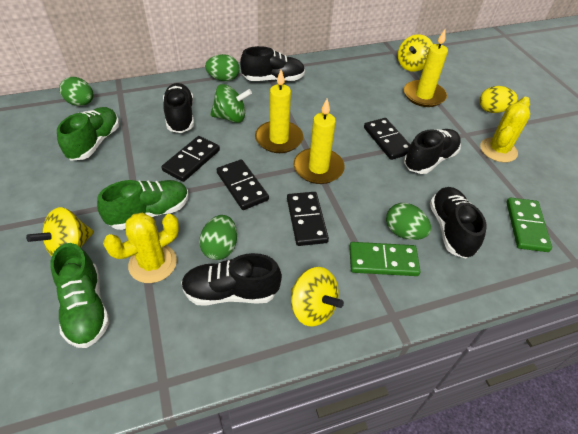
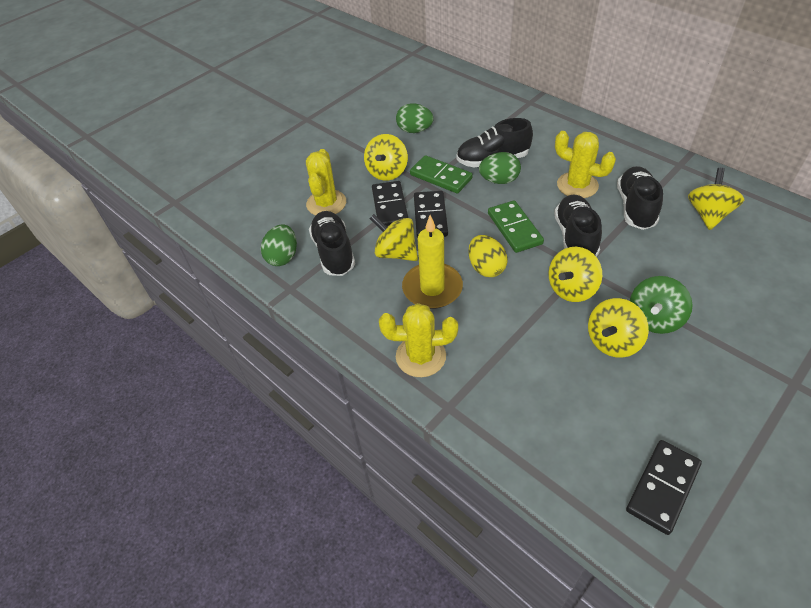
black domino: [161,136,220,182] [216,159,269,210] [287,192,329,246] [364,118,410,160] = 4 -> [372,181,408,227] [414,191,448,238] [626,440,702,535] = 3
black shoe: [163,83,194,133] [181,253,282,306] [240,46,305,82] [404,129,461,174] [430,187,486,259] = 5 -> [309,211,355,276] [456,118,533,168] [554,195,602,257] [617,166,663,230] = 4
green egg: [59,77,93,106] [199,215,237,260] [205,54,240,81] [386,203,431,240] = 4 -> [261,224,297,266] [396,103,434,133] [479,152,521,184] = 3
green shoe: [50,243,110,348] [57,107,119,160] [97,180,189,230] = 3 -> none = 0
yellow cactus: [103,212,179,283] [480,97,530,162] = 2 -> [306,149,346,216] [379,303,458,377] [555,131,616,198] = 3
yellow candle: [255,70,303,153] [294,99,345,184] [404,29,448,107] = 3 -> [402,215,463,309] = 1
yellow spinning top: [26,207,94,257] [291,267,344,327] [398,34,433,72] = 3 -> [364,134,408,181] [369,214,418,261] [548,247,602,302] [588,298,649,358] [688,168,744,230] = 5

